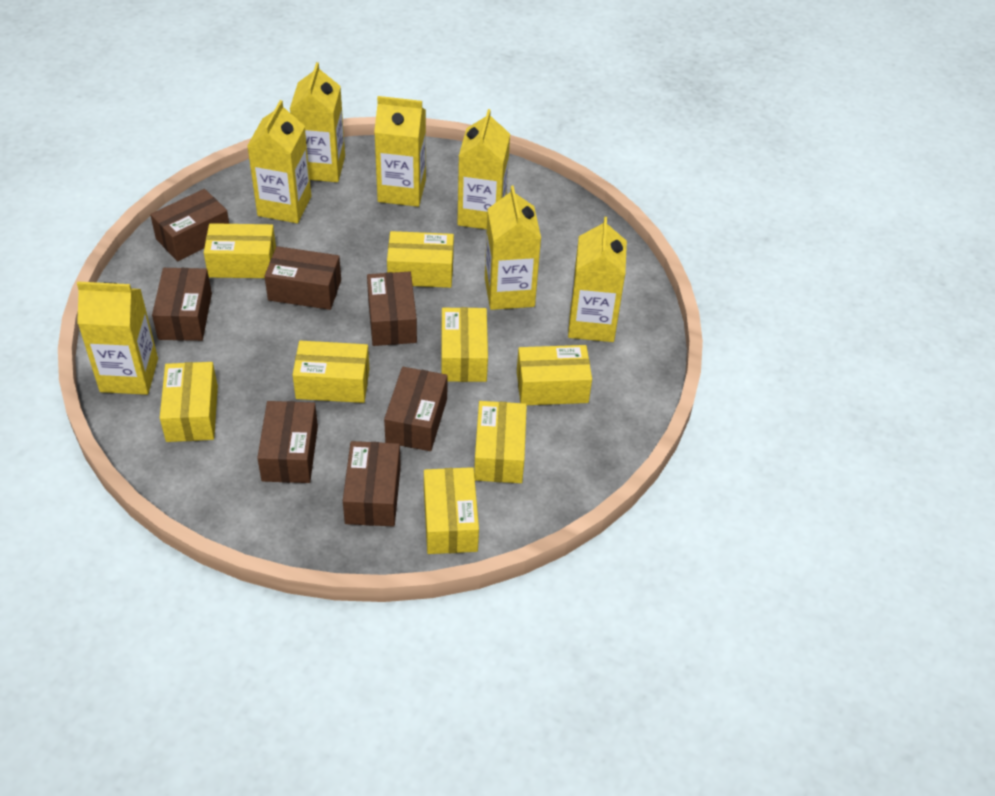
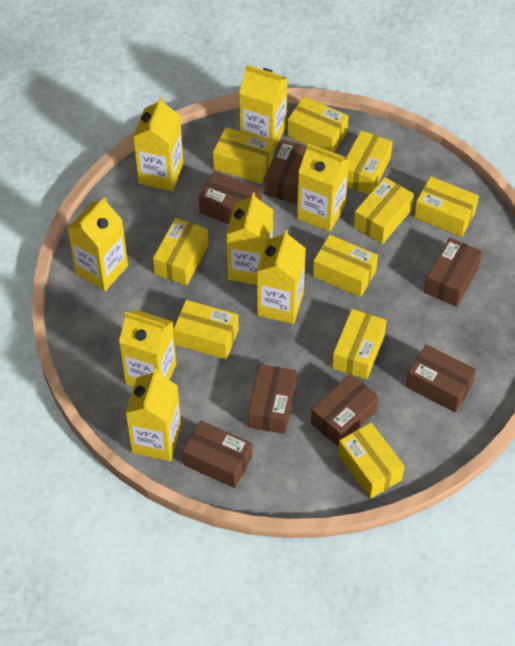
yellow box: [160,362,218,442] [204,223,276,278] [292,341,369,403] [387,231,454,288] [424,467,479,554] [441,307,488,382] [474,401,527,483] [517,345,592,405] = 8 -> [153,218,208,286] [173,300,239,359] [213,127,274,184] [287,96,349,152] [313,234,378,297] [332,309,387,380] [338,422,405,499] [347,130,393,195] [354,177,414,244] [414,176,479,237] = 10
yellow carton: [77,281,158,395] [247,100,311,223] [290,62,345,182] [374,96,426,207] [457,109,510,230] [485,186,541,310] [568,217,627,342] = 7 -> [67,197,128,291] [119,309,176,387] [125,368,181,461] [133,97,183,191] [226,192,273,285] [239,64,287,151] [257,230,306,324] [297,143,349,232] = 8

